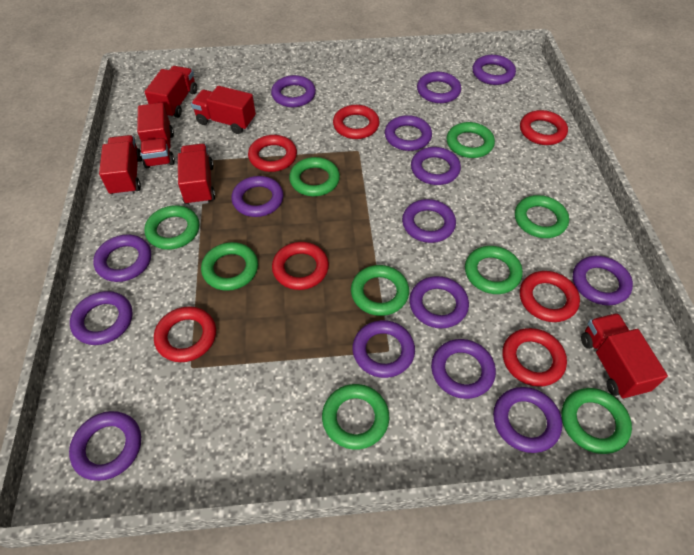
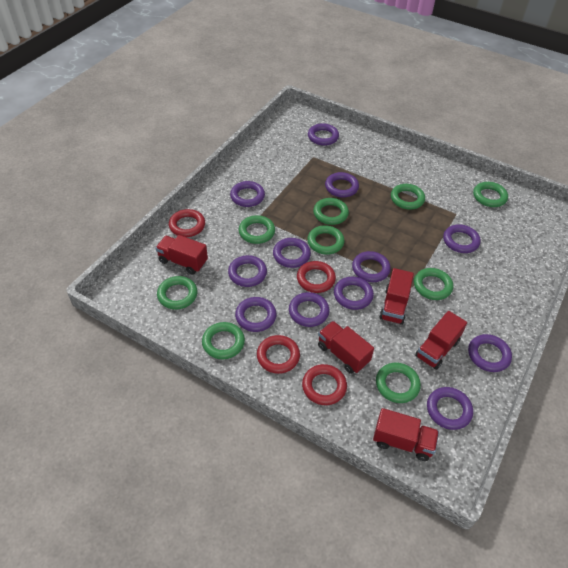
purple ring: [69,411,141,481] [70,291,133,345] [93,234,151,282] [231,176,284,217] [271,75,316,107] [352,320,415,378] [385,115,432,151] [402,199,456,243] [409,276,469,328] [411,147,461,185] [417,72,461,103] [431,339,496,399] [472,55,516,85] [493,387,562,453] [573,256,633,305] = 15 -> [228,255,267,287] [230,181,265,207] [235,297,277,332] [273,238,311,268] [289,292,329,327] [308,123,339,146] [325,172,359,198] [334,277,374,310] [352,251,391,282] [427,387,473,430] [443,224,481,253] [468,334,512,372] = 12
red ring: [154,306,216,362] [248,135,297,172] [272,242,329,290] [333,105,380,139] [503,328,567,387] [520,110,568,145] [520,271,580,322] = 7 -> [169,209,205,237] [257,335,300,374] [297,261,336,293] [302,364,347,405] = 4
red truck: [99,135,142,196] [137,103,175,168] [144,66,197,118] [178,144,215,205] [191,86,256,134] [581,313,668,399] = 6 -> [156,235,208,275] [318,321,374,374] [373,408,439,461] [379,268,414,325] [415,311,467,370] = 5

